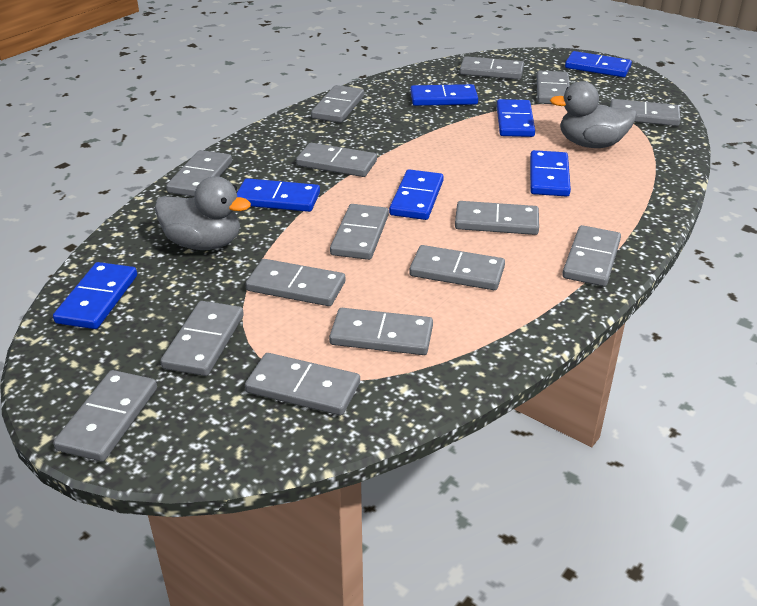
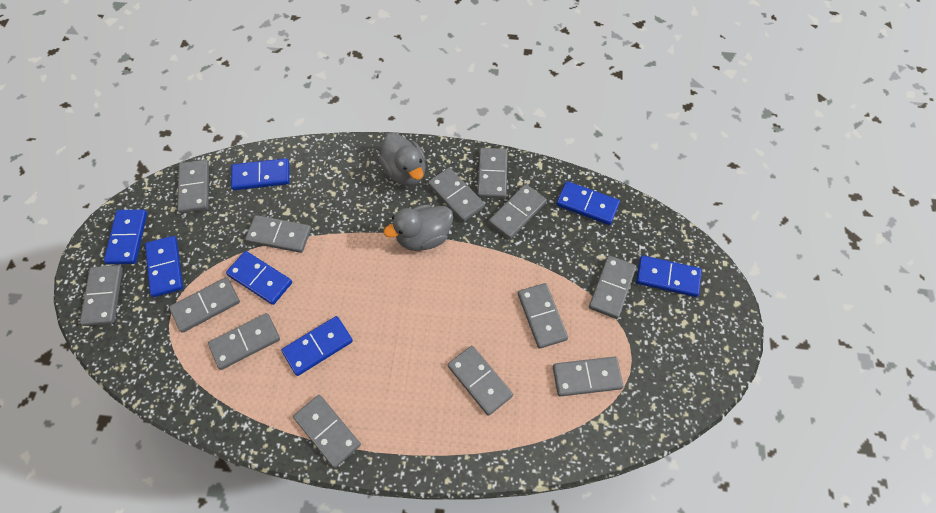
grey domino: [53,370,157,461] [160,301,244,376] [166,150,232,197] [245,353,360,416] [246,259,345,306] [296,143,377,177] [311,85,364,123] [329,308,433,355] [330,204,389,260] [409,245,505,290] [455,201,539,235] [460,56,524,79] [537,71,570,104] [562,225,621,286] [610,99,681,126] = 15 -> [80,265,123,326] [169,277,240,333] [177,160,209,213] [208,313,280,370] [245,215,311,253] [293,395,361,468] [428,168,485,222] [448,346,513,416] [478,148,508,199] [489,184,547,239] [518,283,568,349] [553,357,624,396] [589,255,636,319] = 13

